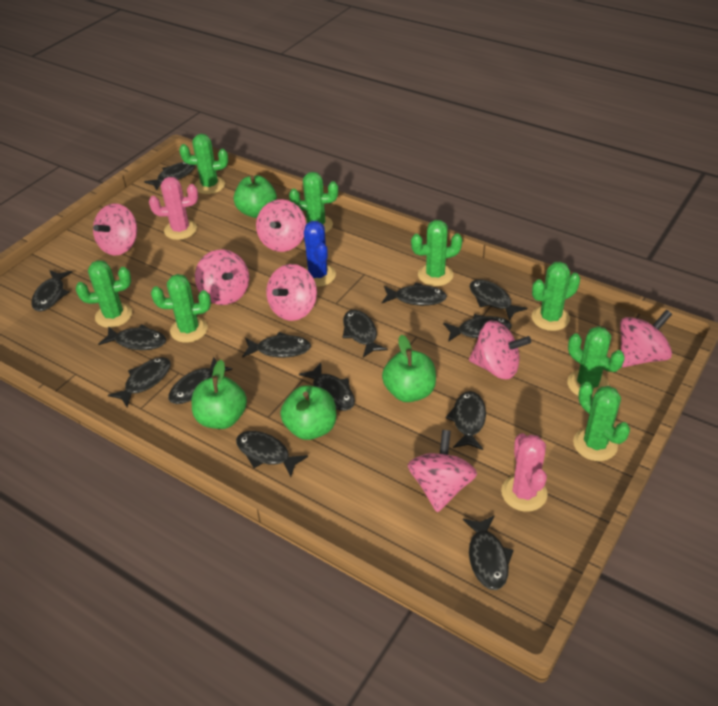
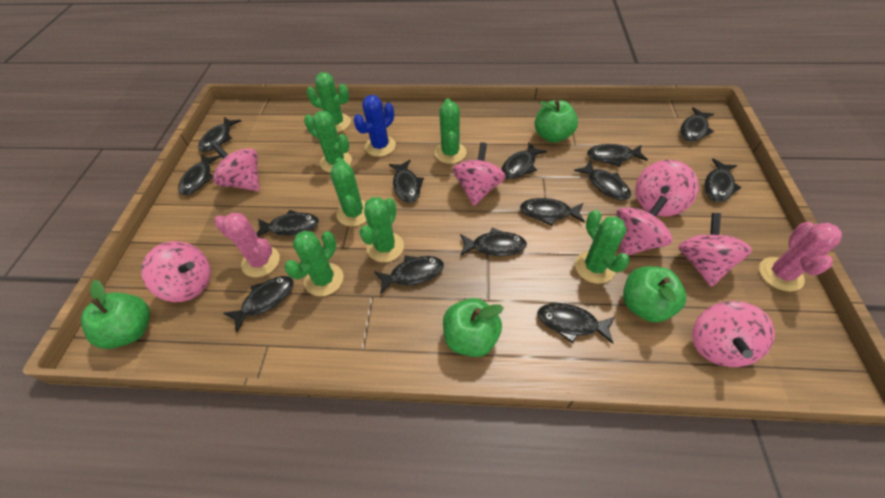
green cactus: [76,260,132,328] [151,274,211,343] [179,134,228,194] [289,172,338,233] [411,220,463,286] [532,261,580,331] [567,326,625,398] [573,382,630,461] = 8 -> [284,231,343,296] [304,111,352,173] [307,72,351,132] [330,158,367,226] [359,197,404,262] [435,99,466,164] [575,210,630,284] = 7

